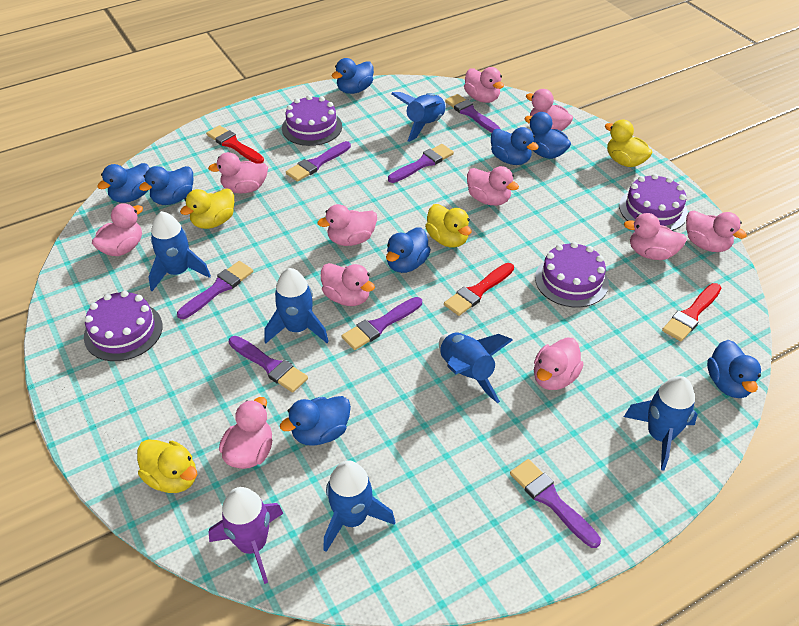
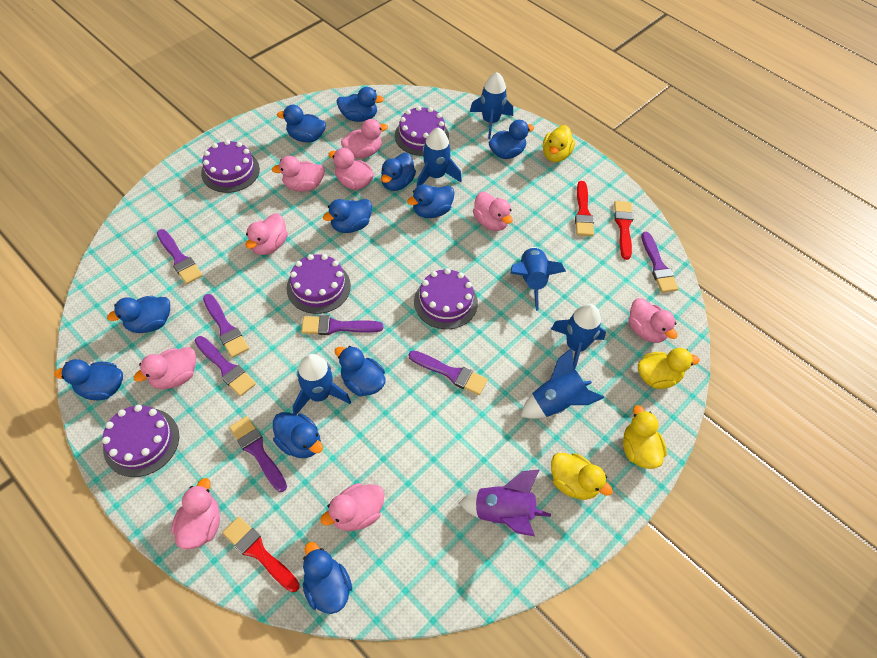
blue duck: [97,163,149,203] [139,166,193,205] [280,396,351,446] [332,58,374,94] [386,227,431,273] [491,127,539,165] [524,112,571,159] [707,340,761,398] = 8 -> [54,359,123,400] [107,296,170,333] [273,412,323,458] [277,105,326,143] [303,542,352,614] [323,199,372,233] [335,346,386,396] [336,87,384,122] [381,153,416,191] [407,184,455,218] [488,120,534,159] = 11
pink duck: [92,203,143,256] [208,152,268,193] [219,397,272,469] [317,204,377,246] [321,263,375,306] [464,67,504,103] [467,166,519,206] [526,89,573,131] [534,337,584,390] [624,213,687,260] [686,210,747,252] = 11 -> [134,347,196,389] [171,478,220,549] [246,213,288,255] [272,156,325,192] [320,483,384,531] [328,148,374,190] [341,119,388,158] [473,192,512,231] [628,298,677,343] = 9
purple cake: [84,290,163,361] [282,95,342,146] [535,242,609,308] [619,174,688,231] = 4 -> [102,405,179,477] [201,140,260,193] [287,254,351,314] [395,106,449,156] [414,268,478,329] = 5

